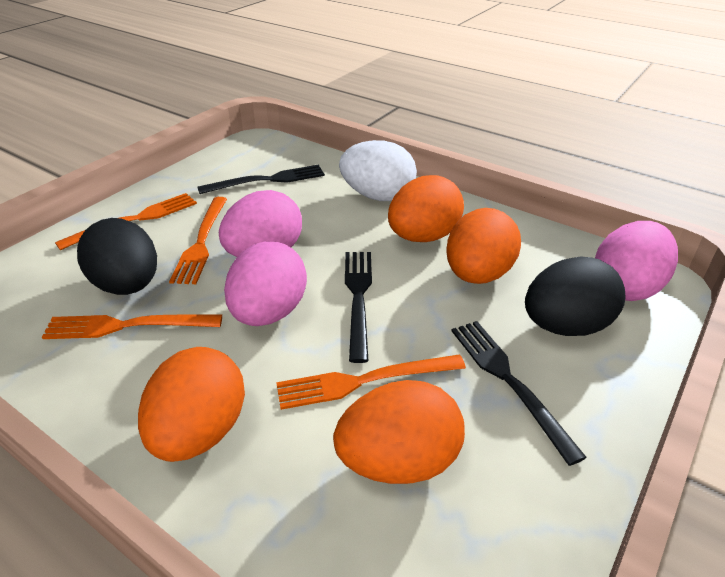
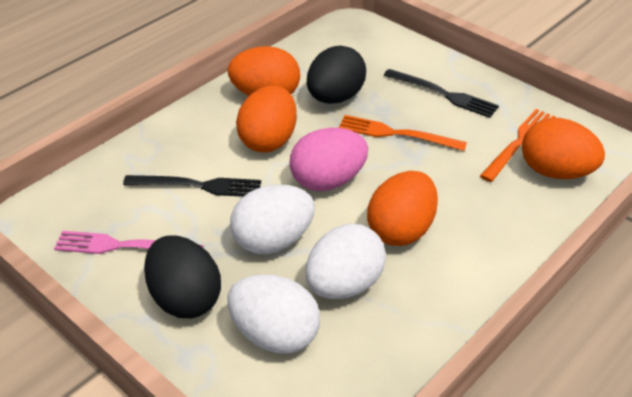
black fork: [197,165,325,194] [345,252,372,363] [451,321,587,466] = 3 -> [123,175,261,197] [384,69,499,118] = 2
orange fork: [42,315,222,339] [55,193,197,250] [169,197,227,284] [276,354,466,410] = 4 -> [338,115,467,151] [480,109,555,182] = 2
pink egg: [219,190,302,257] [224,242,307,326] [595,221,678,301] = 3 -> [289,128,368,191] = 1
pink fork: none = 0 -> [54,231,203,254] = 1
white egg: [339,140,417,201] = 1 -> [227,274,320,354] [230,185,315,254] [305,224,386,299] = 3

